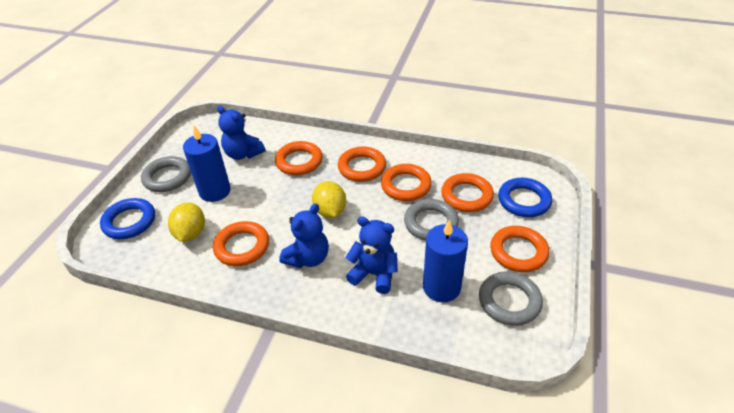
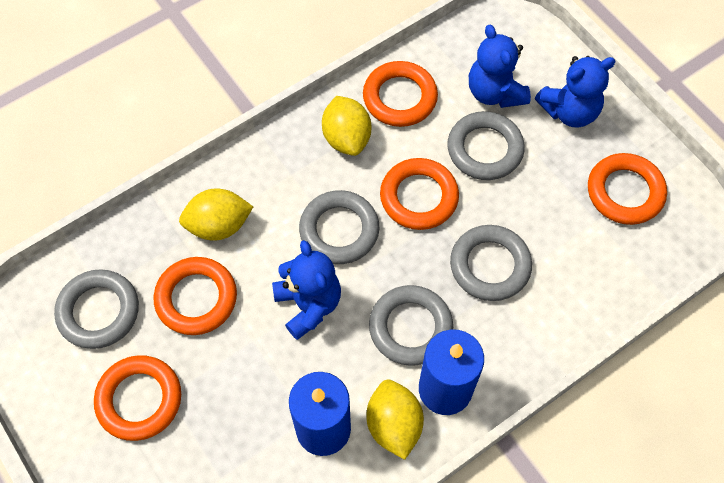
blue ring: [100,198,155,239] [498,178,552,217] = 2 -> none = 0
grey ring: [141,156,191,192] [404,199,459,241] [479,271,543,326] = 3 -> [54,269,139,349] [299,190,379,264] [369,285,453,366] [447,111,525,180] [450,225,532,301] = 5
orange ring: [213,221,269,266] [275,141,323,175] [338,146,386,182] [381,164,432,201] [441,173,494,212] [490,226,549,272] = 6 -> [94,355,181,441] [153,257,237,335] [363,61,438,127] [380,158,459,230] [588,153,667,225] = 5
yellow lemon: [168,202,205,242] [312,181,346,218] = 2 -> [179,189,253,241] [322,96,371,156] [367,380,424,460] = 3

